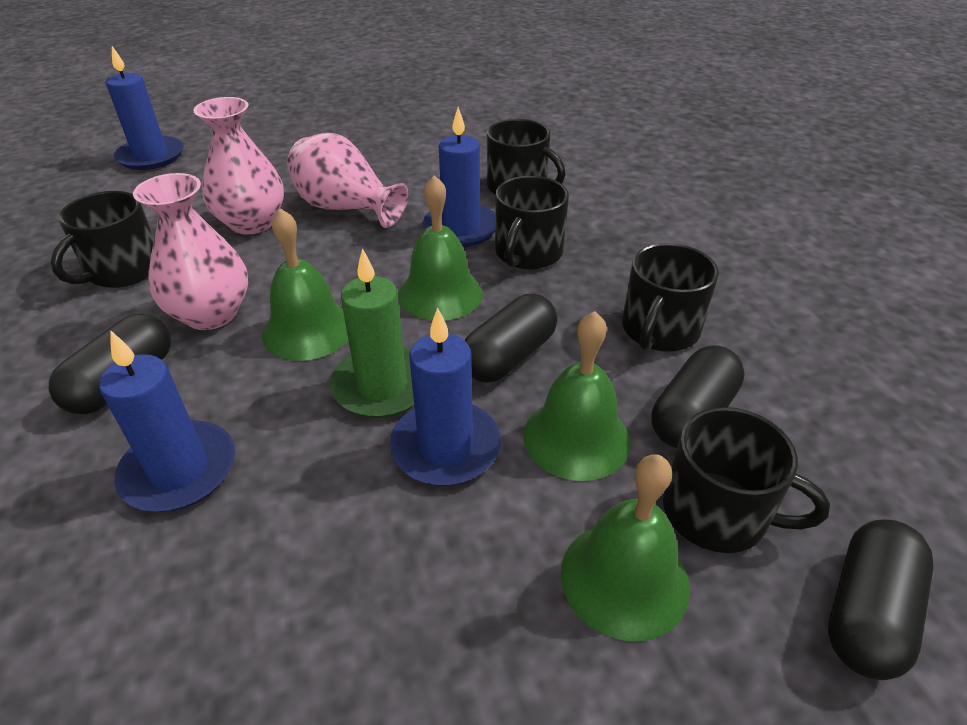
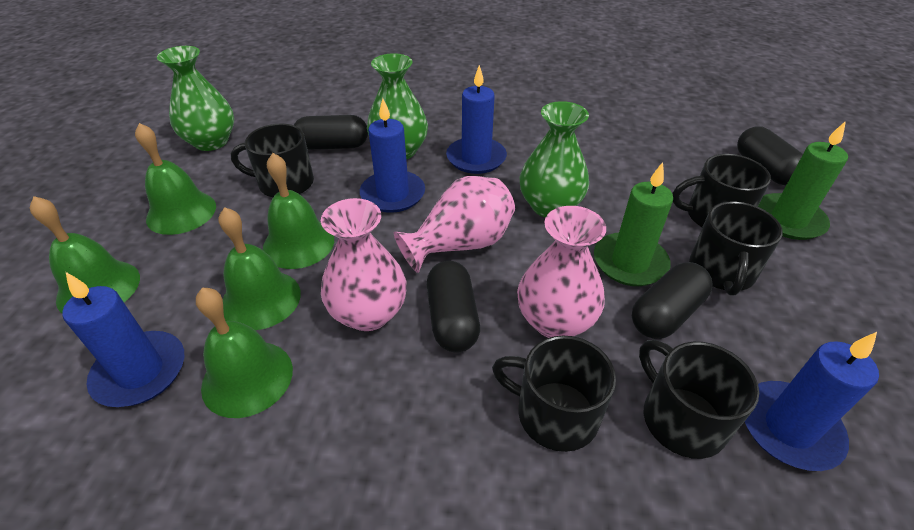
green bell: [262,208,348,361] [398,175,483,321] [523,311,630,481] [561,454,690,642] = 4 -> [30,196,140,314] [135,123,216,235] [196,288,293,418] [218,207,301,330] [263,153,334,269] = 5
green candle: [330,248,414,418] = 1 -> [594,162,673,286] [758,121,848,240] = 2
green vase: none = 0 -> [157,46,234,151] [367,53,428,159] [520,101,589,218] = 3

